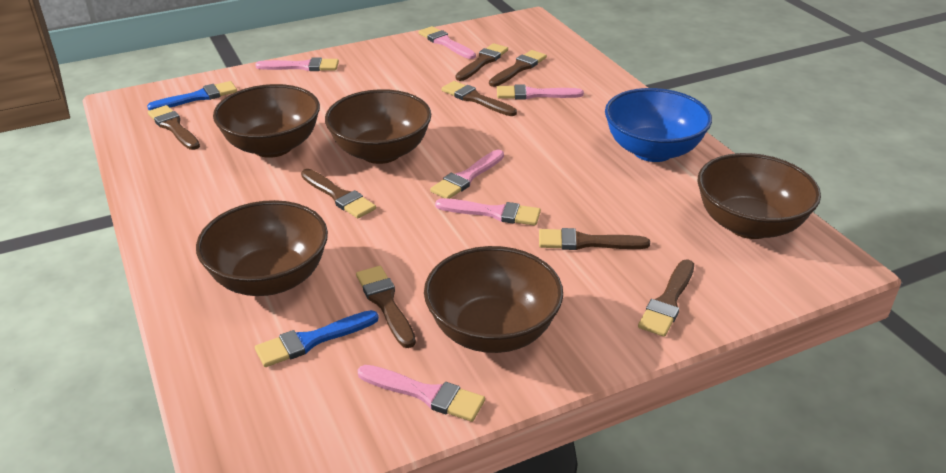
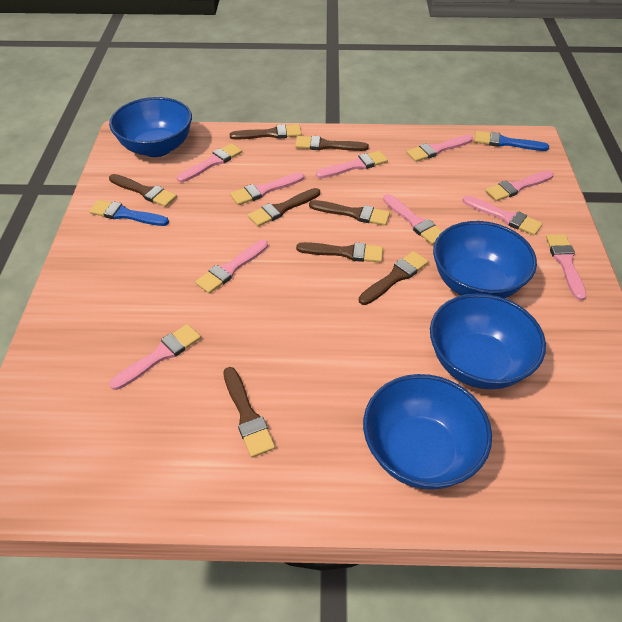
blue bowl: [605,88,712,162] = 1 -> [109,97,192,157] [363,374,492,490] [430,293,546,390] [433,221,537,298] = 4
brown bowl: [196,200,328,296] [213,84,320,158] [325,89,431,164] [424,246,563,353] [698,153,821,239] = 5 -> none = 0
pink brush: [255,57,339,71] [358,365,485,422] [419,26,476,59] [430,150,504,199] [435,198,541,225] [497,84,584,99] = 6 -> [109,324,201,390] [177,143,242,182] [195,240,268,294] [230,173,304,205] [316,151,388,178] [383,194,443,245] [406,135,473,162] [462,196,543,235] [485,170,554,201] [546,234,586,301] = 10

